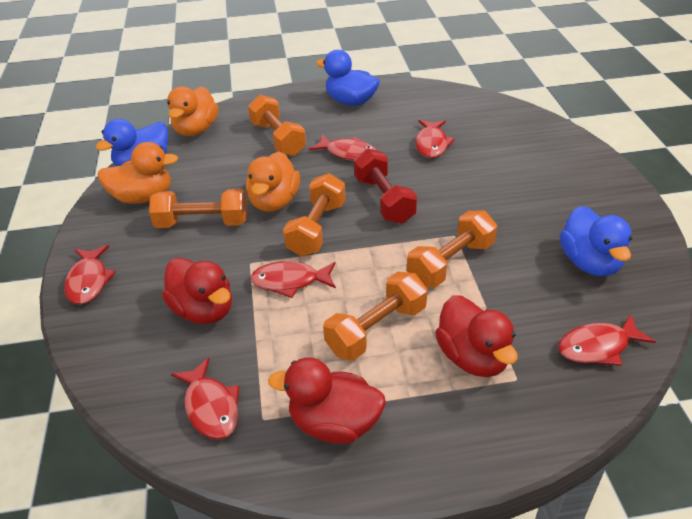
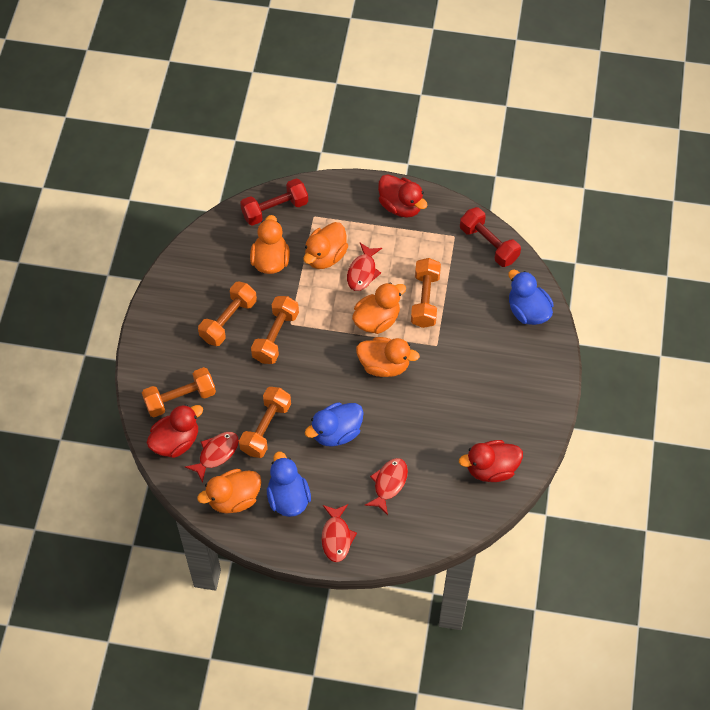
orange duck: [97,142,178,204] [167,87,218,136] [246,152,300,212] = 3 -> [197,469,261,514] [250,215,290,274] [303,222,348,269] [352,282,406,334] [356,337,420,377] = 5
red dumbbell: [354,148,417,224] = 1 -> [240,178,308,226] [460,207,521,267] = 2
red fish: [64,245,116,305] [171,358,240,440] [250,261,336,298] [309,135,376,161] [415,120,455,158] [558,314,656,366] = 6 -> [185,432,239,483] [321,505,357,562] [347,243,382,291] [365,458,408,515] = 4

